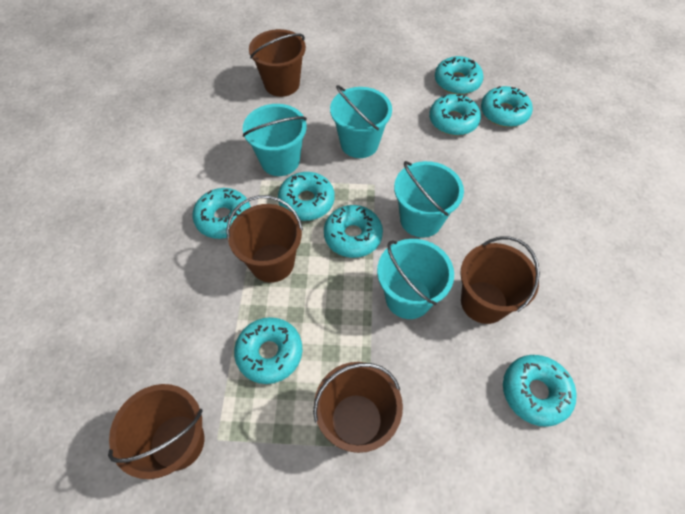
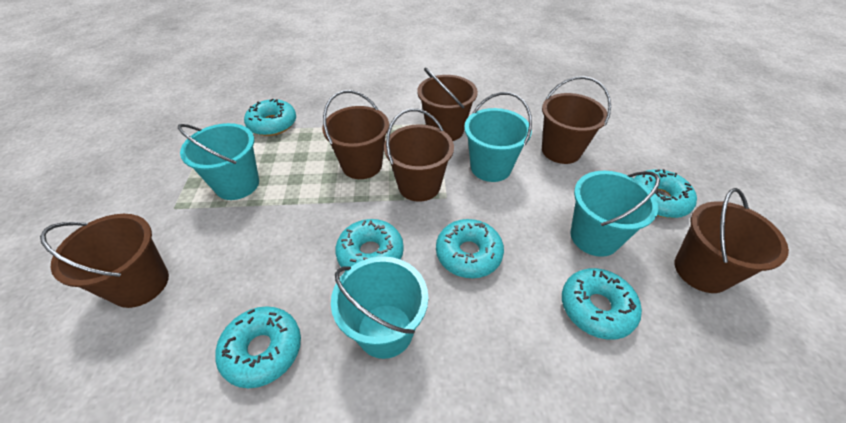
brown bucket: [108,384,204,479] [226,195,303,283] [249,29,306,97] [313,362,403,453] [460,237,540,324] = 5 -> [40,214,169,308] [322,90,389,179] [384,109,454,202] [417,68,478,141] [542,76,611,164] [675,188,789,293] = 6
turquoise donut: [192,188,251,239] [234,317,303,384] [278,172,335,221] [324,205,383,258] [429,94,481,136] [435,56,484,95] [481,86,533,127] [503,355,576,427] = 8 -> [215,306,301,388] [244,99,296,136] [335,219,404,271] [436,219,504,278] [562,268,642,340] [635,169,697,218] = 6

